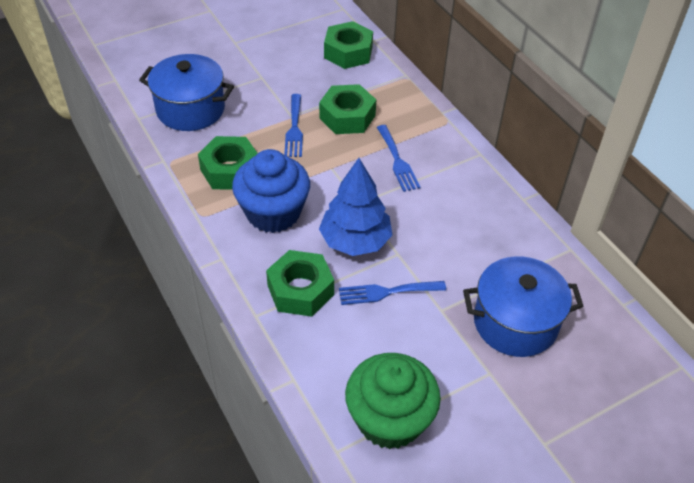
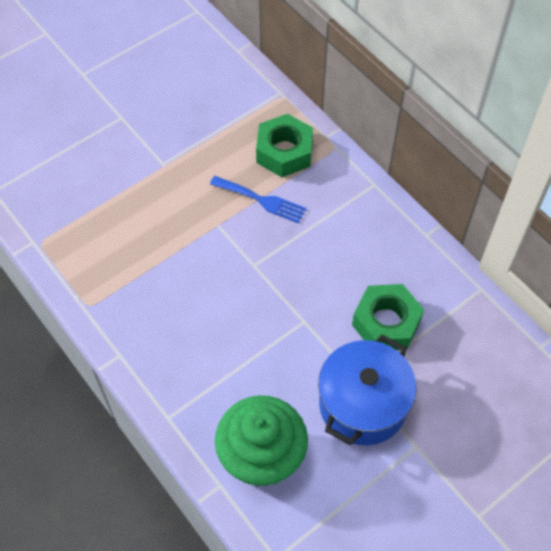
blue cupcake: [232,149,310,233] = 1 -> none = 0
blue fork: [284,94,303,157] [339,281,446,305] [377,125,420,192] = 3 -> [210,176,307,223] = 1
blue pot: [139,54,234,131] [463,256,584,357] = 2 -> [318,335,416,445] = 1
blue tree: [319,158,392,256] = 1 -> none = 0
green nut: [198,136,258,190] [266,250,334,317] [319,84,376,134] [324,21,373,69] = 4 -> [256,114,313,177] [352,284,424,350] = 2

